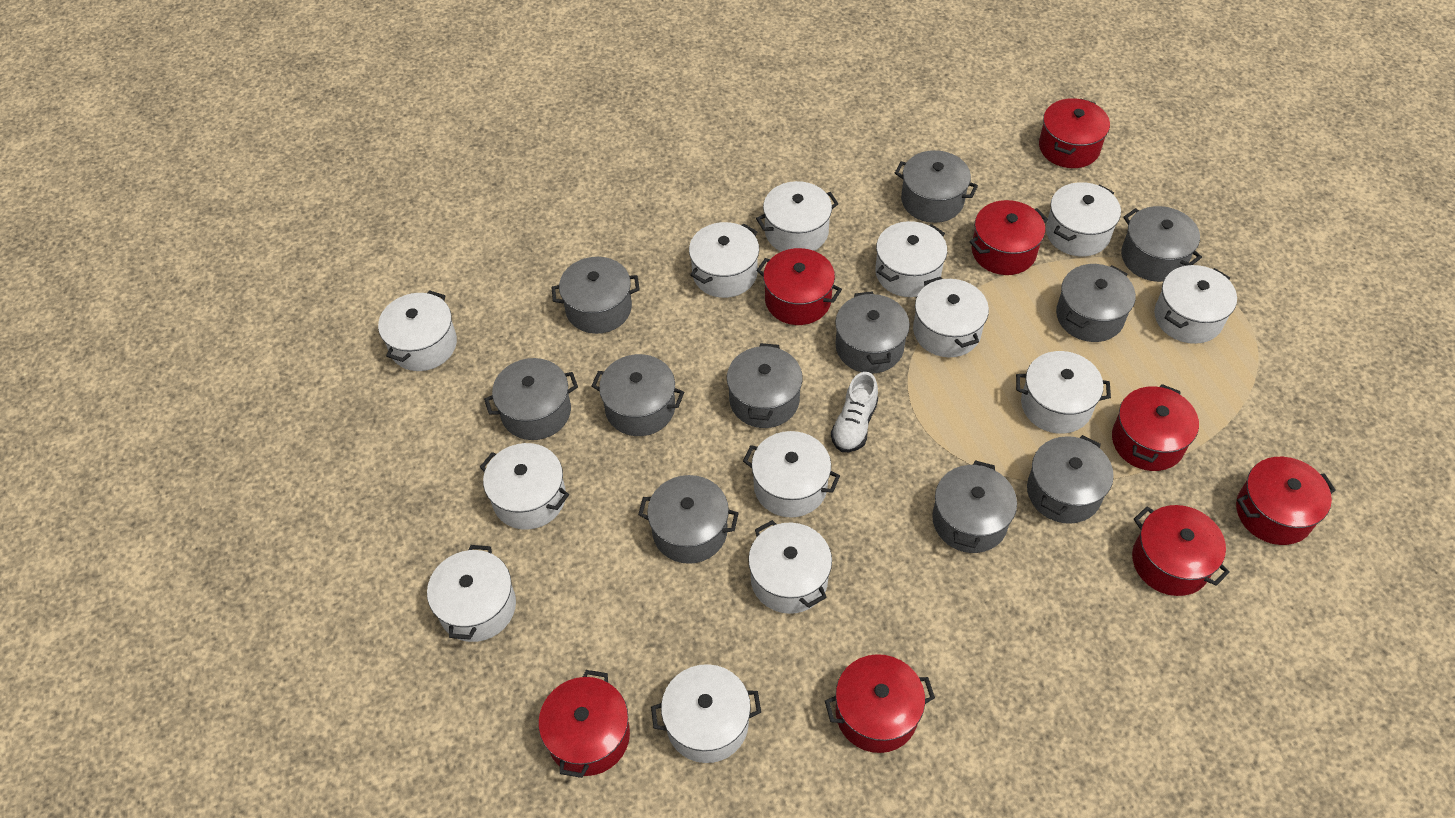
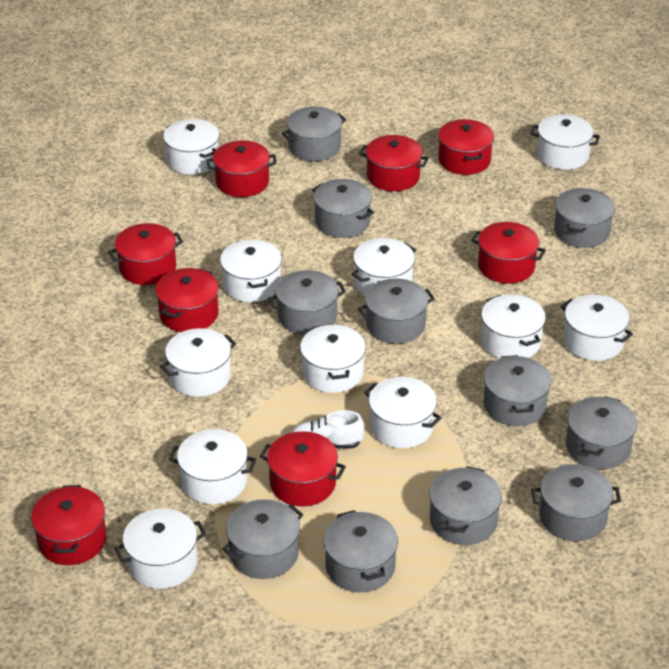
white pot: [378,290,457,371] [427,545,516,642] [480,443,569,530] [651,664,761,763] [689,222,759,298] [743,431,840,518] [748,520,832,614] [756,181,838,252] [875,221,947,297] [913,277,989,357] [1016,351,1111,434] [1046,182,1121,256] [1154,265,1237,344] = 13 -> [114,508,206,589] [160,328,236,397] [163,119,219,174] [169,429,256,504] [220,239,282,302] [300,324,366,393] [351,238,416,296] [364,377,442,448] [481,295,546,358] [531,115,600,170] [561,295,633,361] = 11

